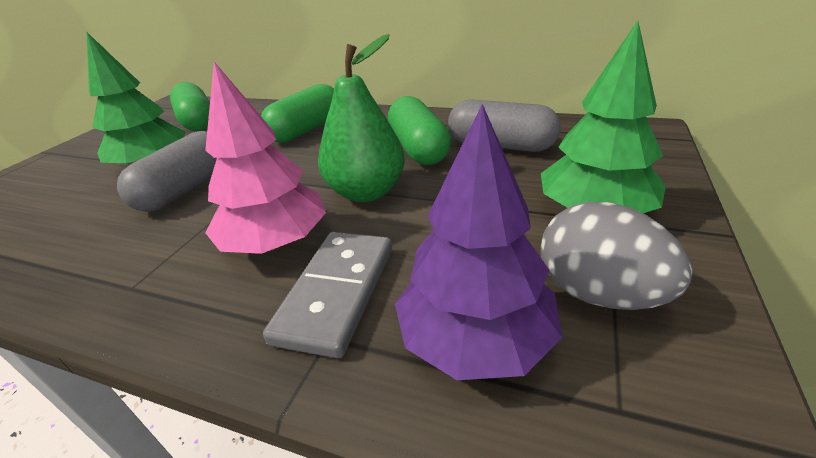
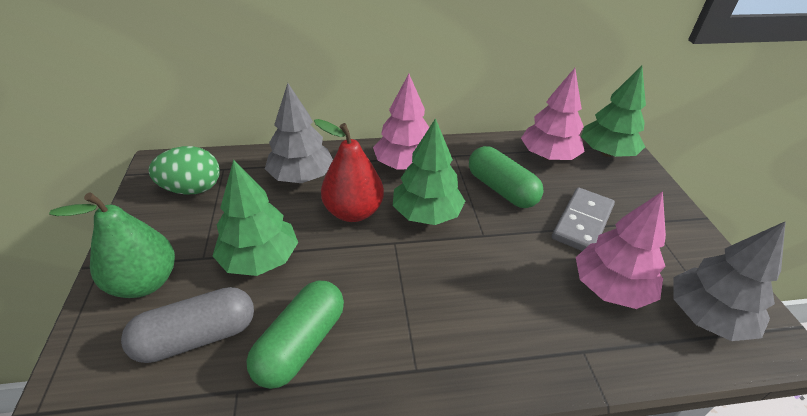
green capsule: [170,82,210,131] [261,84,334,143] [388,96,451,165] = 3 -> [246,281,344,389] [469,146,544,208] = 2
green egg: none = 0 -> [149,146,220,195] = 1
green tree: [87,33,186,163] [541,21,666,213] = 2 -> [213,159,298,276] [393,118,465,225] [581,66,646,157] = 3
grey capsule: [117,131,217,212] [448,99,561,152] = 2 -> [121,287,254,363] = 1
grey egg: [541,202,693,310] = 1 -> none = 0
grey tree: none = 0 -> [265,83,333,183] [674,221,786,341] = 2
pink tree: [205,62,326,254] = 1 -> [373,74,429,170] [521,68,585,160] [576,191,666,309] = 3
purple tree: [395,104,563,380] = 1 -> none = 0
red pear: none = 0 -> [314,119,384,222] = 1

